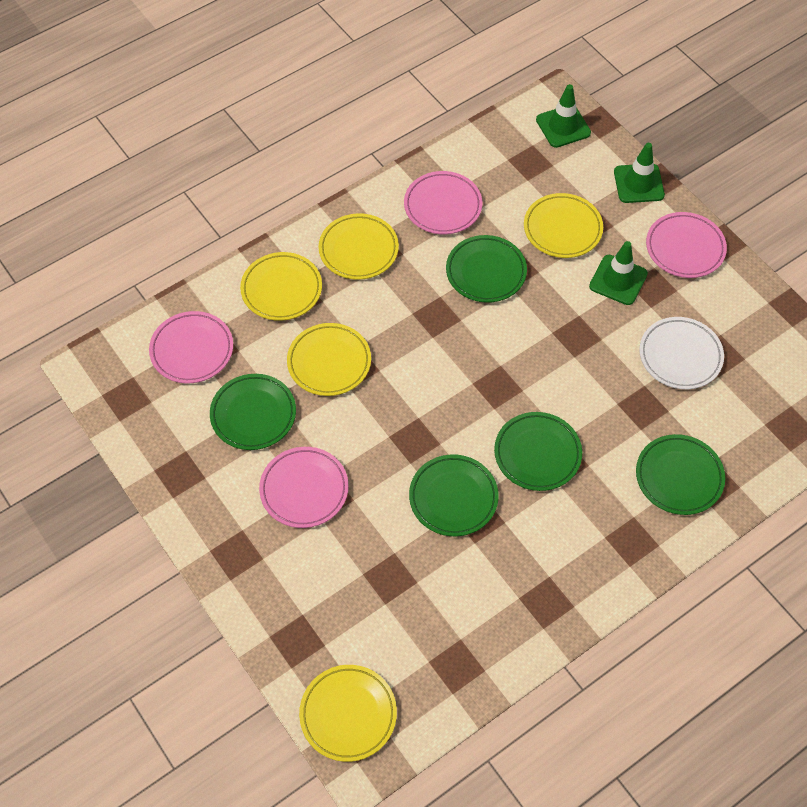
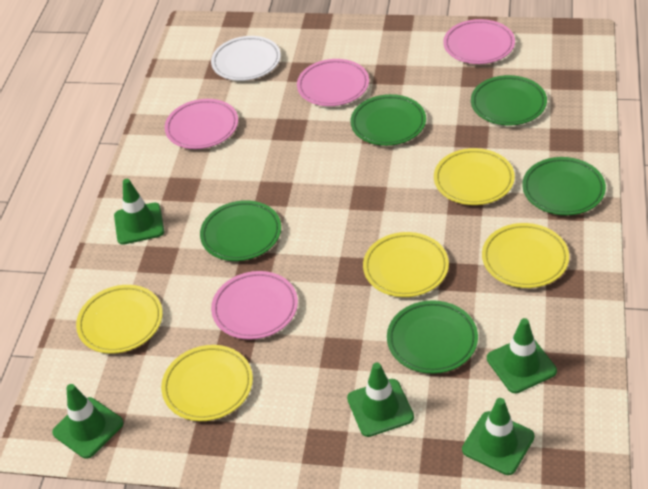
green traffic cone: [536,84,591,148] [589,241,648,305] [614,143,665,203] = 3 -> [52,384,124,459] [114,179,164,245] [347,362,414,437] [462,398,535,475] [487,318,557,393] = 5

